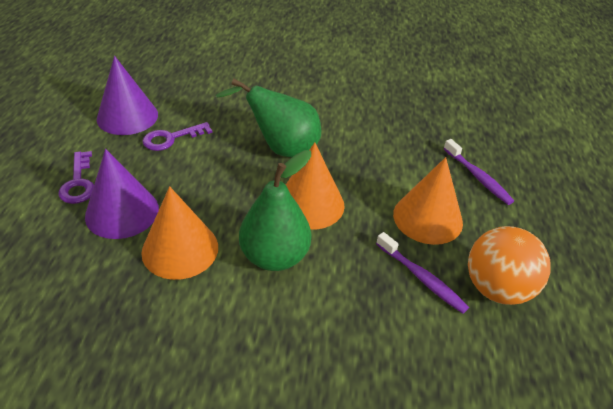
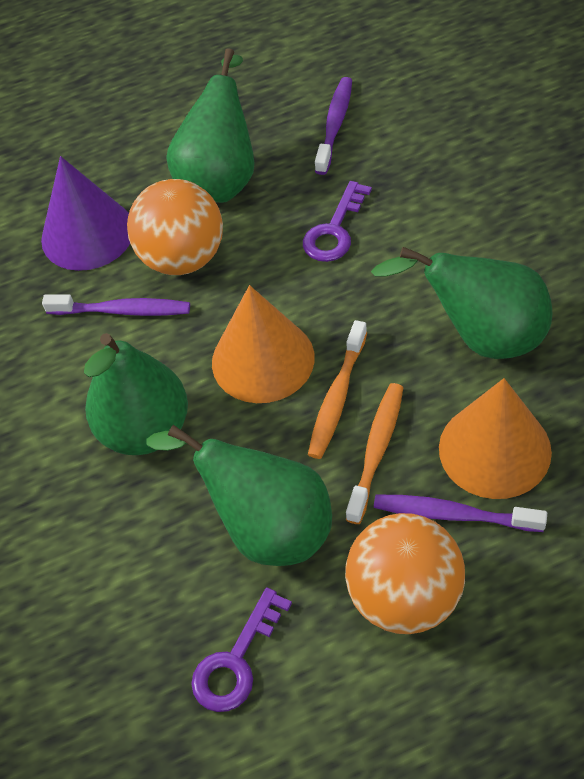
green pear: [215,78,321,157] [239,150,311,271] = 2 -> [84,333,188,455] [147,425,332,566] [166,48,255,203] [371,247,552,359] = 4
orange ball: [468,226,551,305] = 1 -> [127,179,223,275] [345,513,465,634] = 2
orange cone: [141,186,218,280] [286,143,345,230] [393,157,463,245] = 3 -> [212,285,315,403] [439,378,552,499] = 2
orange toothbrush: none = 0 -> [308,320,367,459] [346,383,403,524] = 2
purple cone: [85,149,159,239] [97,56,158,135] = 2 -> [41,156,130,271] = 1
purple toothbrush: [376,232,469,314] [444,139,514,205] = 2 -> [42,294,190,316] [315,77,352,175] [374,495,547,532] = 3

